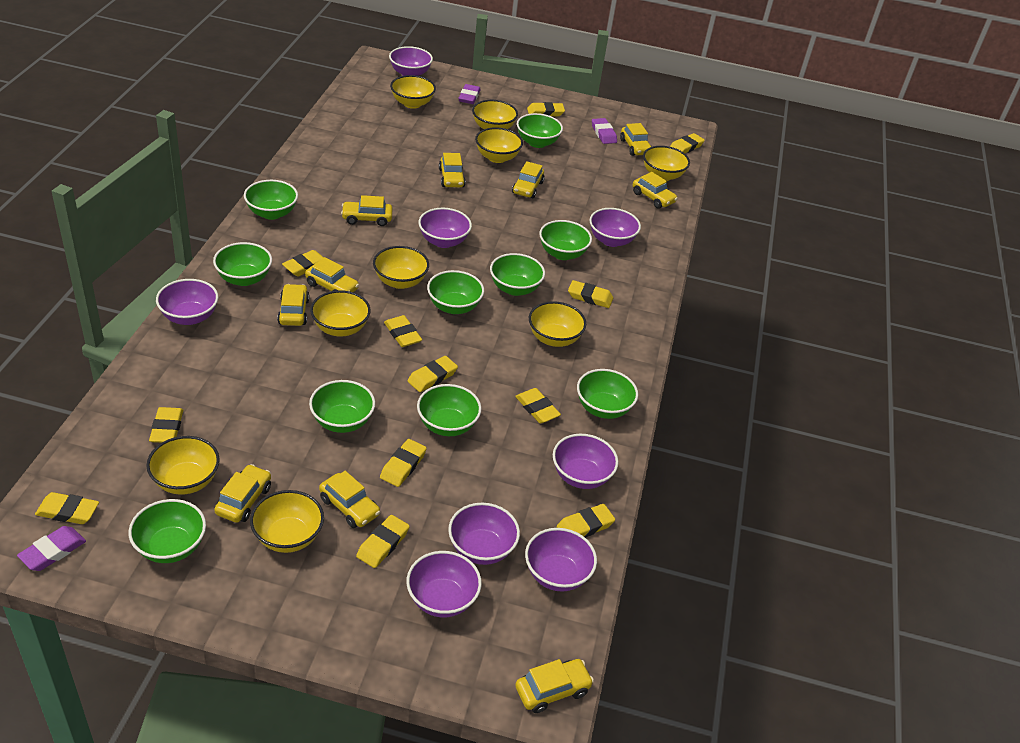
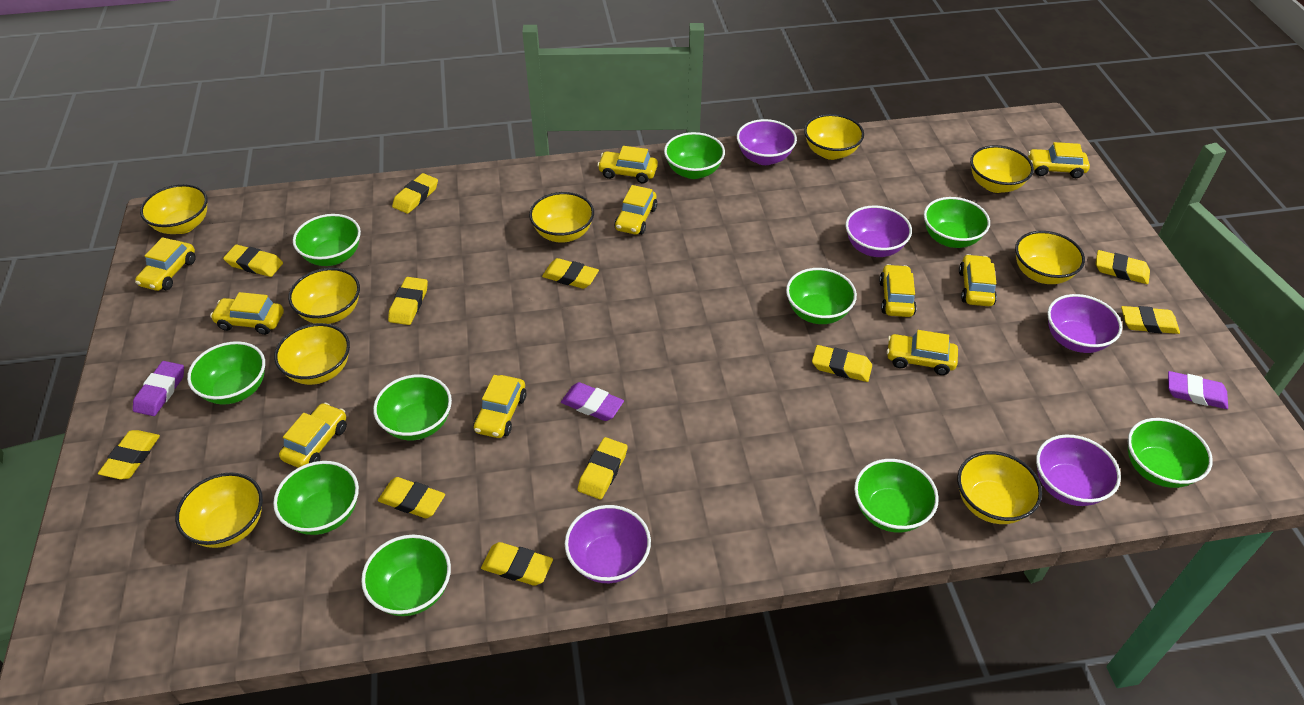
purple bowl: [156,279,218,325] [389,46,433,76] [406,551,482,618] [418,208,472,248] [448,503,520,565] [525,528,597,592] [553,434,618,489] [590,208,641,247] = 8 -> [565,505,651,583] [737,119,797,165] [846,206,912,257] [1036,434,1121,506] [1047,294,1122,353] = 5
yellow eraser: [35,492,99,524] [149,407,183,443] [282,250,324,277] [356,515,410,568] [380,439,427,487] [384,315,422,347] [407,356,458,392] [515,388,561,423] [527,102,565,116] [557,504,615,538] [568,280,613,308] [670,133,705,153] = 12 -> [98,430,160,480] [223,245,283,277] [378,477,445,518] [388,277,428,325] [392,173,438,214] [481,542,553,586] [542,258,599,289] [578,437,628,499] [812,345,872,382] [1096,250,1150,284] [1121,306,1180,334] = 11

